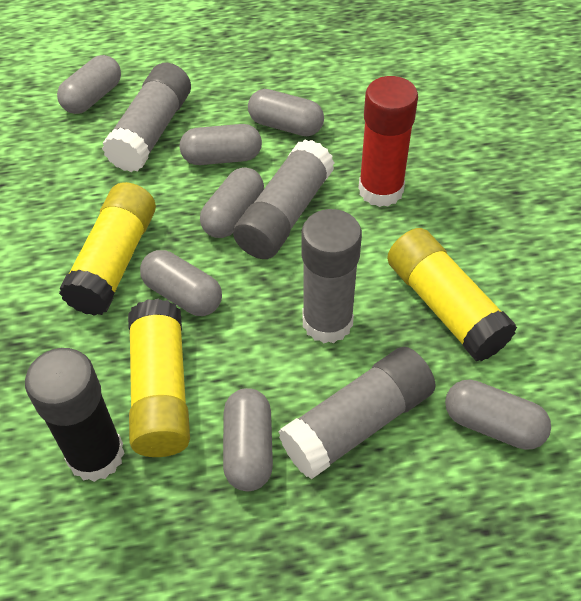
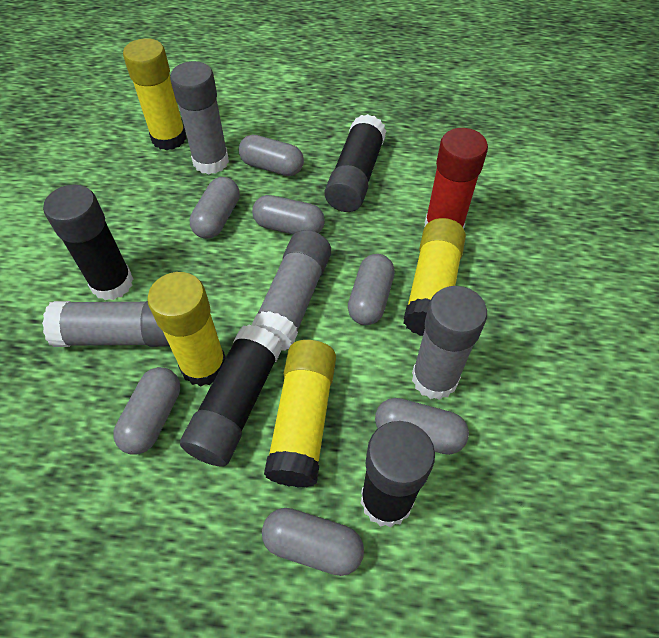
black glue stick: [25,348,125,482] = 1 -> [43,184,133,300] [180,324,282,467] [325,114,386,212] [361,421,435,528] = 4
yellow glue stick: [59,182,156,316] [128,299,190,457] [387,228,517,361] = 3 -> [123,38,186,151] [147,272,226,387] [264,340,336,488] [403,218,466,336] = 4

